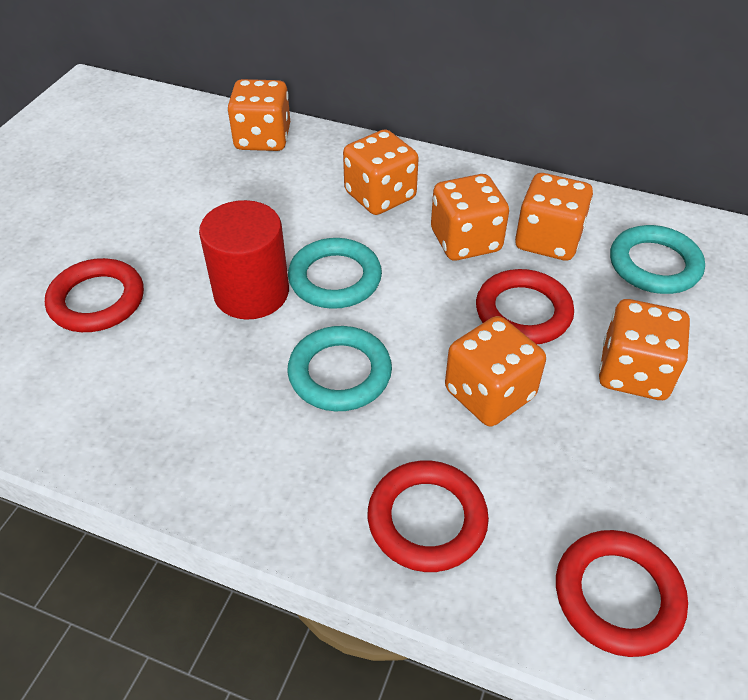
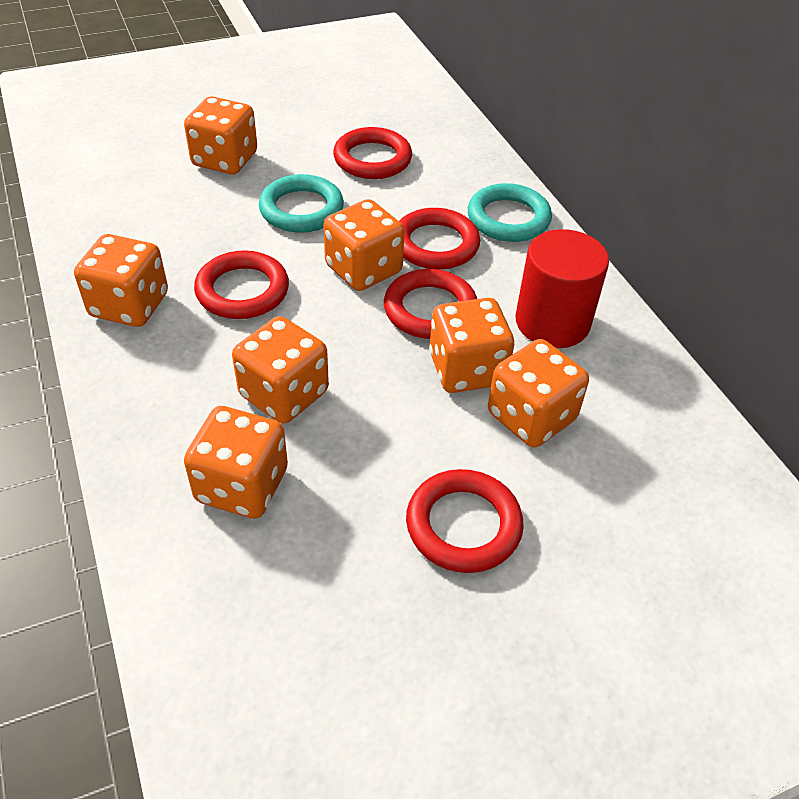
orange dice: [227,79,290,151] [343,129,419,215] [431,174,509,261] [445,316,546,426] [515,173,593,261] [599,299,690,400] = 6 -> [74,234,168,327] [184,96,257,175] [184,406,288,518] [232,316,329,424] [323,199,404,291] [429,298,514,393] [488,339,589,448] = 7
red ring: [45,258,144,332] [368,461,489,572] [476,269,574,344] [556,530,688,657] = 4 -> [194,250,289,319] [333,127,412,179] [384,269,477,339] [399,208,480,270] [406,469,524,573] = 5
turquoise ring: [287,326,392,411] [288,238,382,309] [610,225,705,294] = 3 -> [259,174,344,233] [468,183,552,242] = 2

